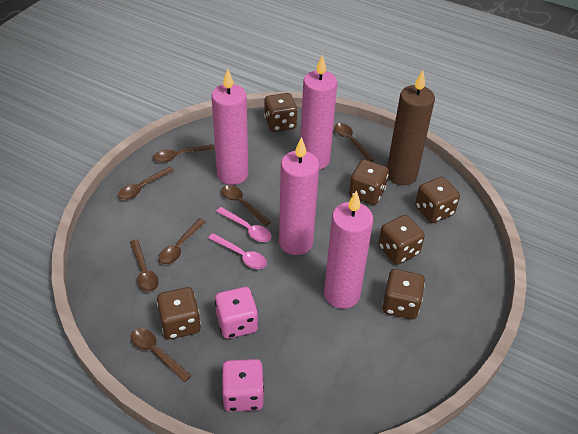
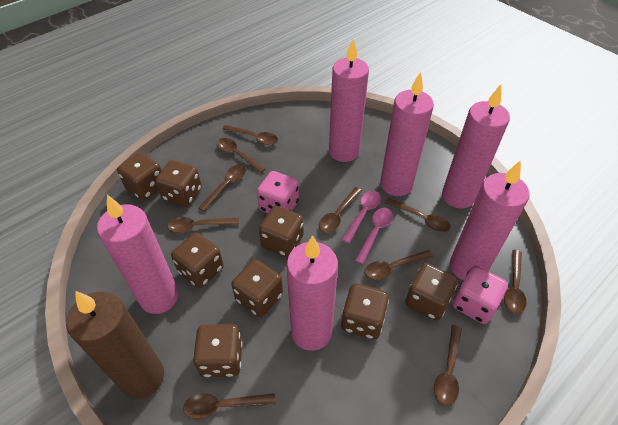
brown dice: [157,287,201,339] [264,93,297,132] [349,160,389,205] [378,215,425,265] [382,269,425,319] [415,177,460,223] = 6 -> [117,152,162,200] [155,160,202,207] [171,233,224,288] [193,324,243,377] [231,259,283,317] [259,206,304,257] [341,283,389,340] [405,263,458,321] = 8
brown spoon: [118,167,174,200] [130,239,159,292] [131,328,192,382] [153,145,215,162] [159,218,206,265] [222,185,271,226] [334,123,375,162] = 7 -> [167,217,239,233] [183,393,275,419] [198,165,246,212] [217,138,266,173] [222,125,278,145] [319,187,362,233] [364,250,433,280] [385,198,451,232] [434,325,462,406] [504,250,527,314] = 10
pink candle: [211,69,248,185] [279,137,319,255] [300,55,337,170] [324,190,373,309] = 4 -> [97,195,178,314] [287,235,338,351] [329,39,369,162] [380,72,434,196] [442,85,510,208] [450,160,530,281] = 6

